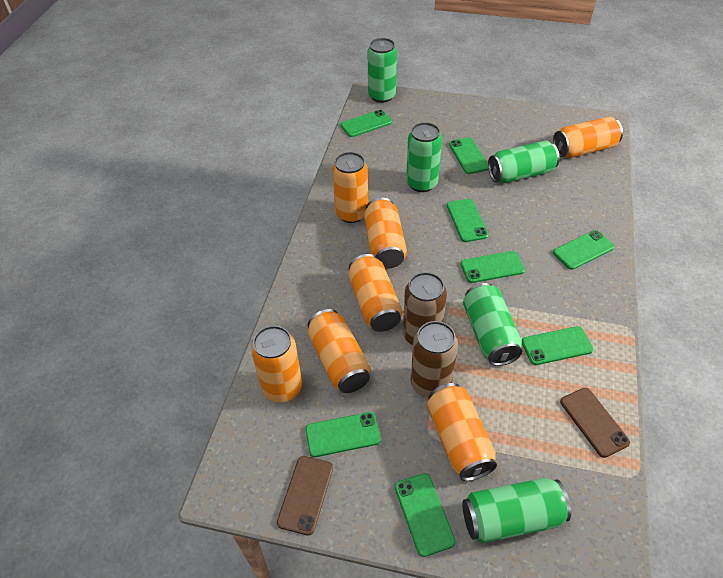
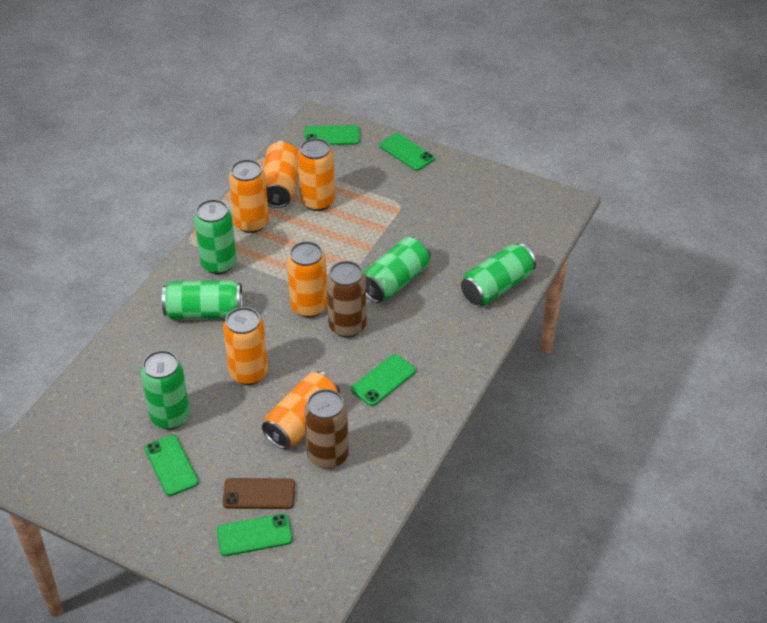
brown phone: [277,456,333,536] [560,388,630,458] = 2 -> [223,478,295,509] = 1
green phone: [305,412,381,457] [341,110,392,137] [395,473,456,557] [447,199,489,242] [449,137,488,174] [461,251,525,283] [522,326,593,365] [553,230,614,270] = 8 -> [145,435,199,496] [217,513,293,556] [305,125,360,145] [351,354,416,406] [379,133,435,171] = 5
orange can: [251,326,302,403] [308,309,371,393] [332,152,368,223] [348,254,403,332] [364,197,407,269] [427,383,497,481] [553,116,623,158] = 7 -> [223,307,268,385] [229,159,269,233] [262,371,340,449] [263,141,299,208] [287,241,328,318] [298,138,335,211] = 6

